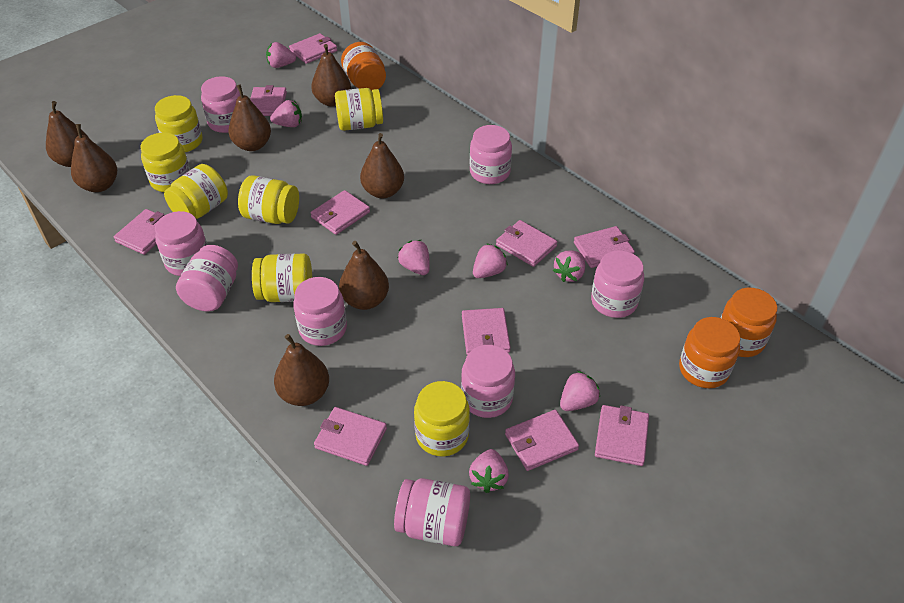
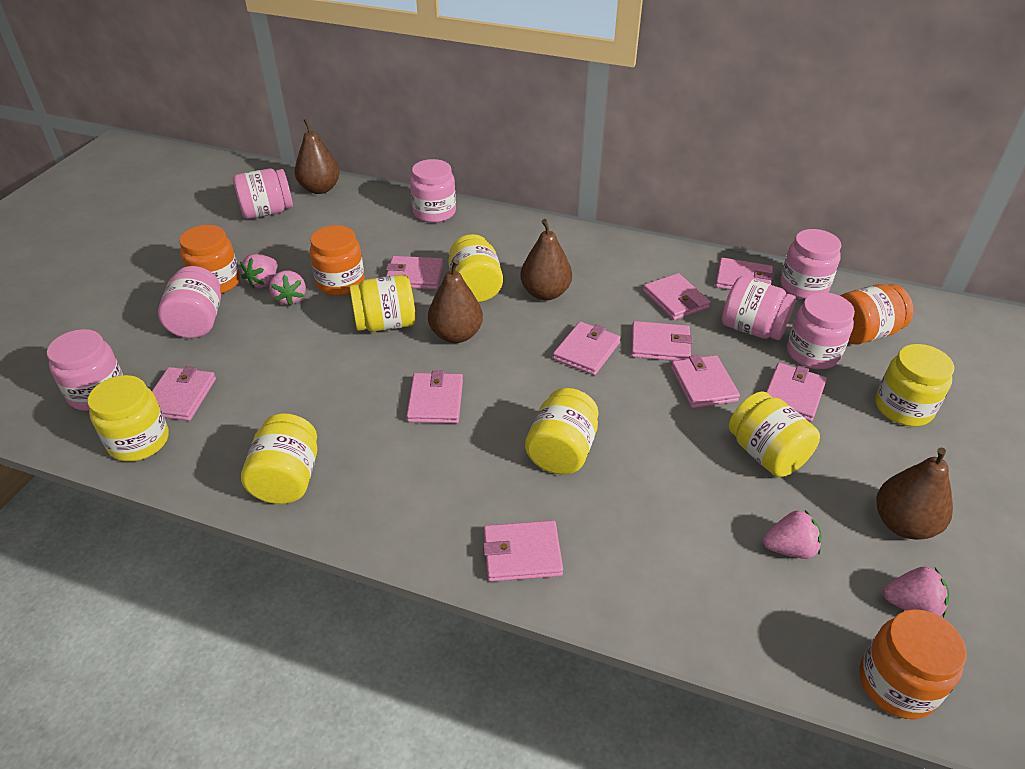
brown pear: [46,101,89,167] [71,124,117,192] [228,84,271,151] [274,334,329,406] [311,44,351,107] [339,241,389,310] [360,133,404,198] = 7 -> [294,118,340,194] [428,259,483,343] [520,219,572,301] [876,448,953,540] = 4
orange jar: [341,42,386,91] [679,317,740,388] [721,288,777,357] = 3 -> [179,225,240,294] [310,225,365,296] [840,284,913,344] [859,609,966,719] = 4
pink jar: [155,211,207,276] [176,245,238,311] [201,76,240,133] [293,277,347,346] [394,478,470,546] [461,345,515,418] [470,125,512,184] [591,250,644,318] = 8 -> [47,329,123,411] [158,266,221,338] [233,169,293,219] [410,159,456,223] [722,276,796,340] [780,229,841,299] [787,292,855,369] = 7
pink strawberry: [266,42,296,68] [270,100,302,127] [397,240,430,275] [469,449,509,493] [473,243,508,278] [553,251,585,282] [560,371,600,411] = 7 -> [240,254,278,288] [269,270,306,306] [763,510,821,559] [883,567,949,618] = 4

